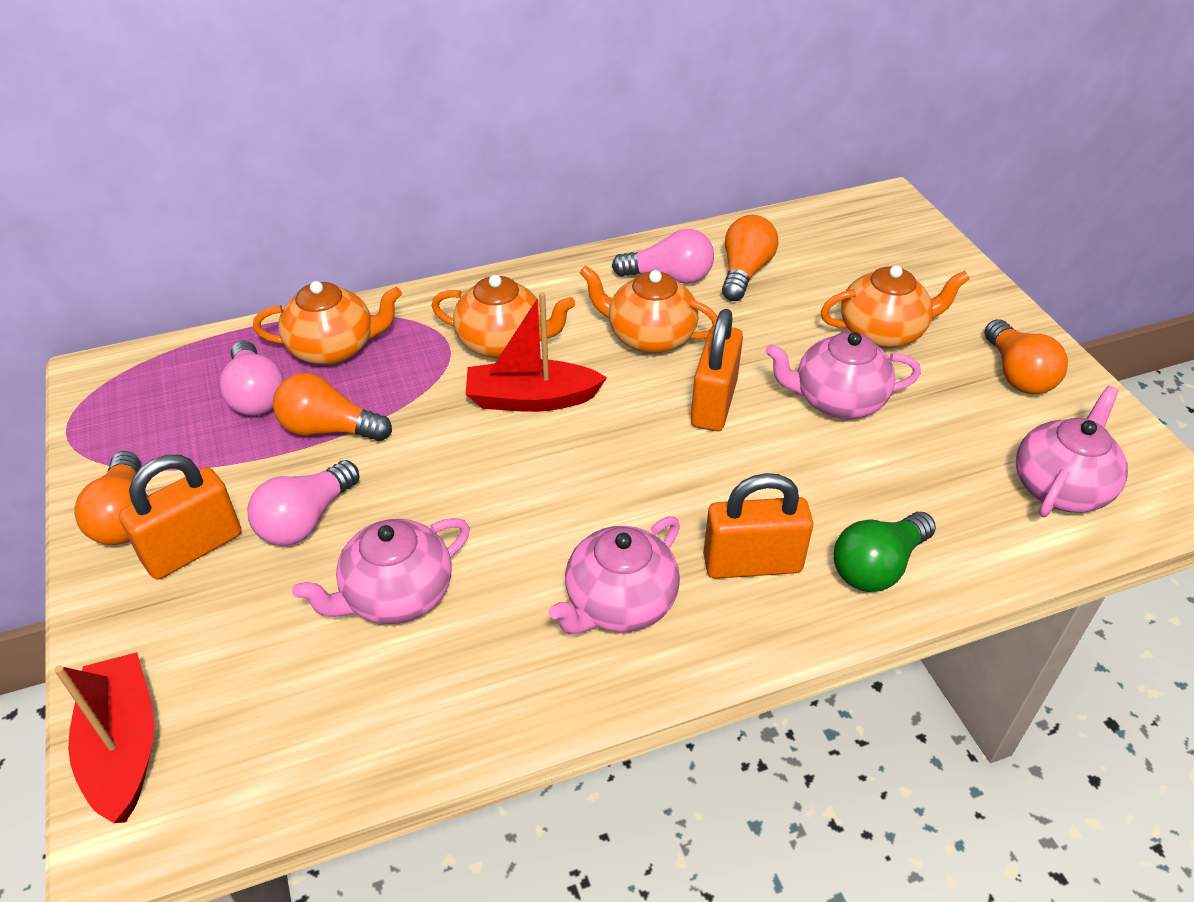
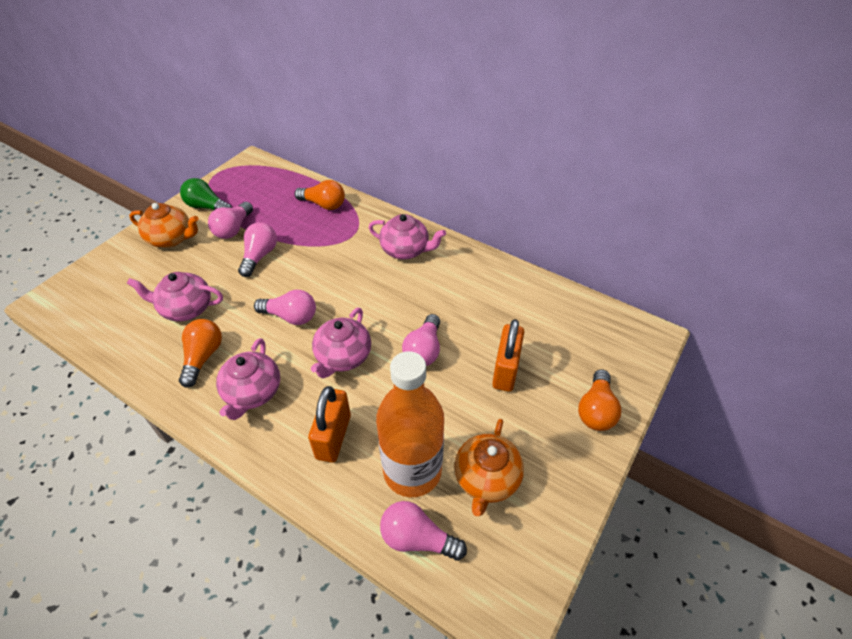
orange bottle: none = 0 -> [376,351,444,497] = 1
orange light bulb: [74,451,148,545] [273,373,392,442] [722,215,778,301] [985,319,1068,394] = 4 -> [179,319,222,388] [294,180,345,210] [578,369,621,431] = 3
orange padlock: [119,455,241,580] [691,309,743,431] [703,473,813,579] = 3 -> [308,386,351,463] [492,319,524,392] = 2
orange teapot: [253,281,402,365] [432,275,575,358] [580,266,718,354] [821,265,970,349] = 4 -> [129,203,199,248] [454,419,524,516] = 2
pink light bulb: [219,341,284,416] [248,460,360,546] [612,229,714,284] = 3 -> [208,202,253,239] [238,222,277,277] [254,290,316,325] [380,501,467,561] [402,314,440,366] = 5
red boat: [54,652,155,823] [466,292,607,412] = 2 -> none = 0

